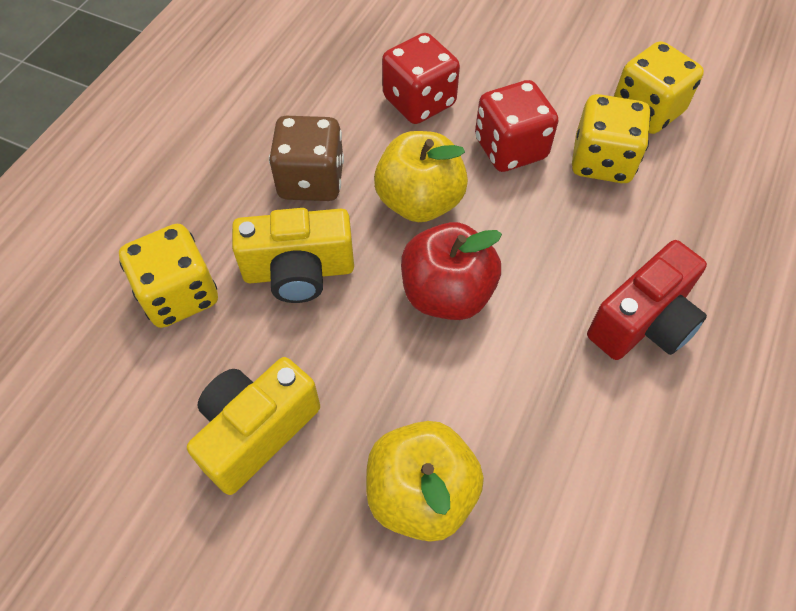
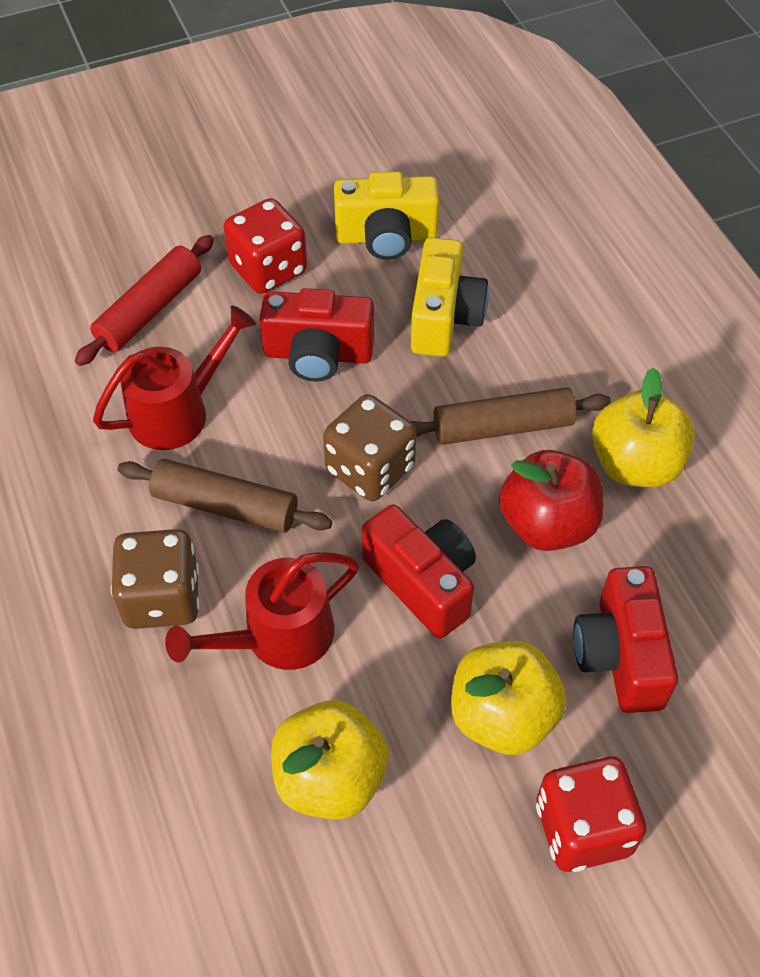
brown dice: [269,116,344,201] = 1 -> [111,529,199,629] [323,394,416,501] = 2
brown rolling pin: none = 0 -> [118,459,332,533] [411,387,611,445] = 2
red camera: [587,240,707,360] = 1 -> [260,288,374,381] [362,504,476,639] [573,566,678,713] = 3
red rolling pin: none = 0 -> [75,235,214,366] = 1
red watering can: none = 0 -> [93,305,256,450] [165,552,359,670] = 2
yellow apple: [366,421,484,542] [374,131,468,222] = 2 -> [271,700,389,820] [451,641,567,755] [592,367,695,487] = 3
yellow dice: [119,224,218,328] [572,94,651,183] [614,41,704,134] = 3 -> none = 0

